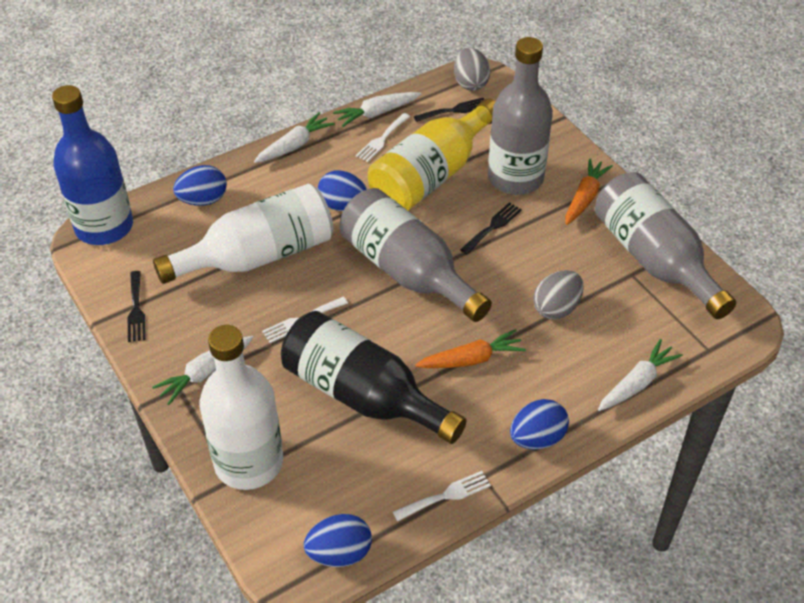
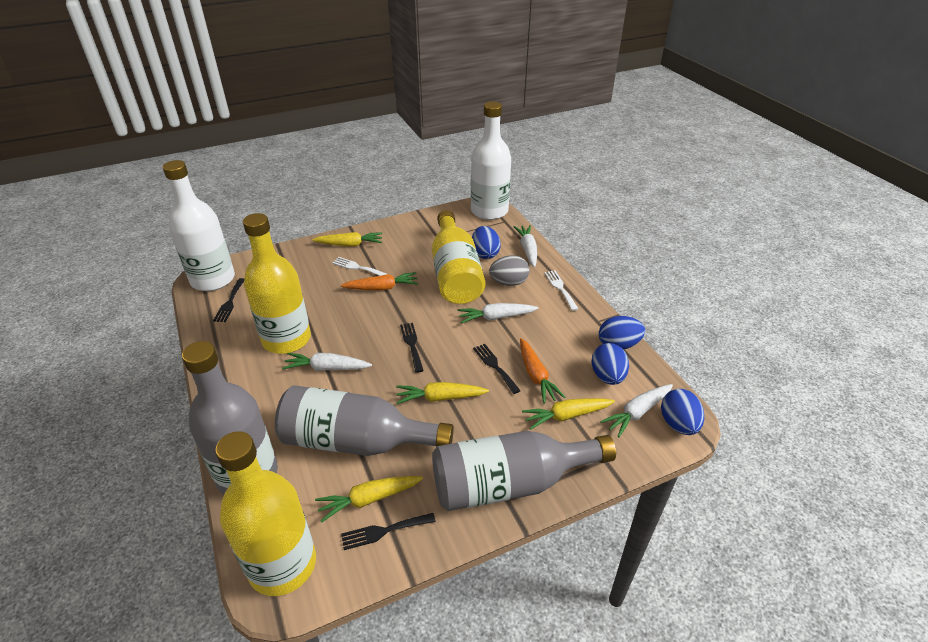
black bottle: [281,311,467,444] = 1 -> none = 0
black fork: [128,271,146,342] [414,98,484,122] [460,202,522,254] = 3 -> [213,278,244,322] [341,513,436,550] [400,323,424,373] [473,344,521,394] = 4
blue bottle: [52,85,133,245] = 1 -> none = 0
grey egg: [454,48,490,91] [533,270,584,320] = 2 -> [489,255,529,286] = 1
white fork: [262,297,348,343] [356,113,411,162] [393,471,491,521] = 3 -> [332,257,387,276] [544,270,578,311] = 2
yellow bottle: [368,98,495,210] = 1 -> [215,431,316,596] [243,213,311,354] [432,210,485,304] = 3
yellow carrot: none = 0 -> [312,232,383,246] [315,476,423,523] [396,382,489,404] [522,398,615,430] = 4

